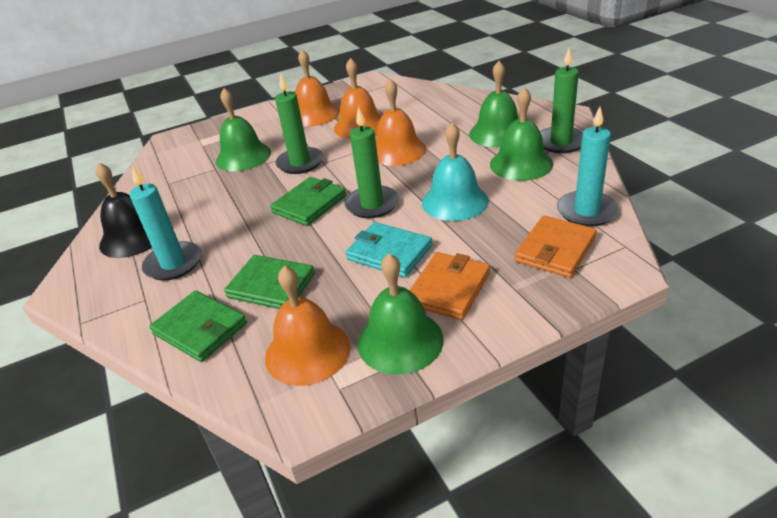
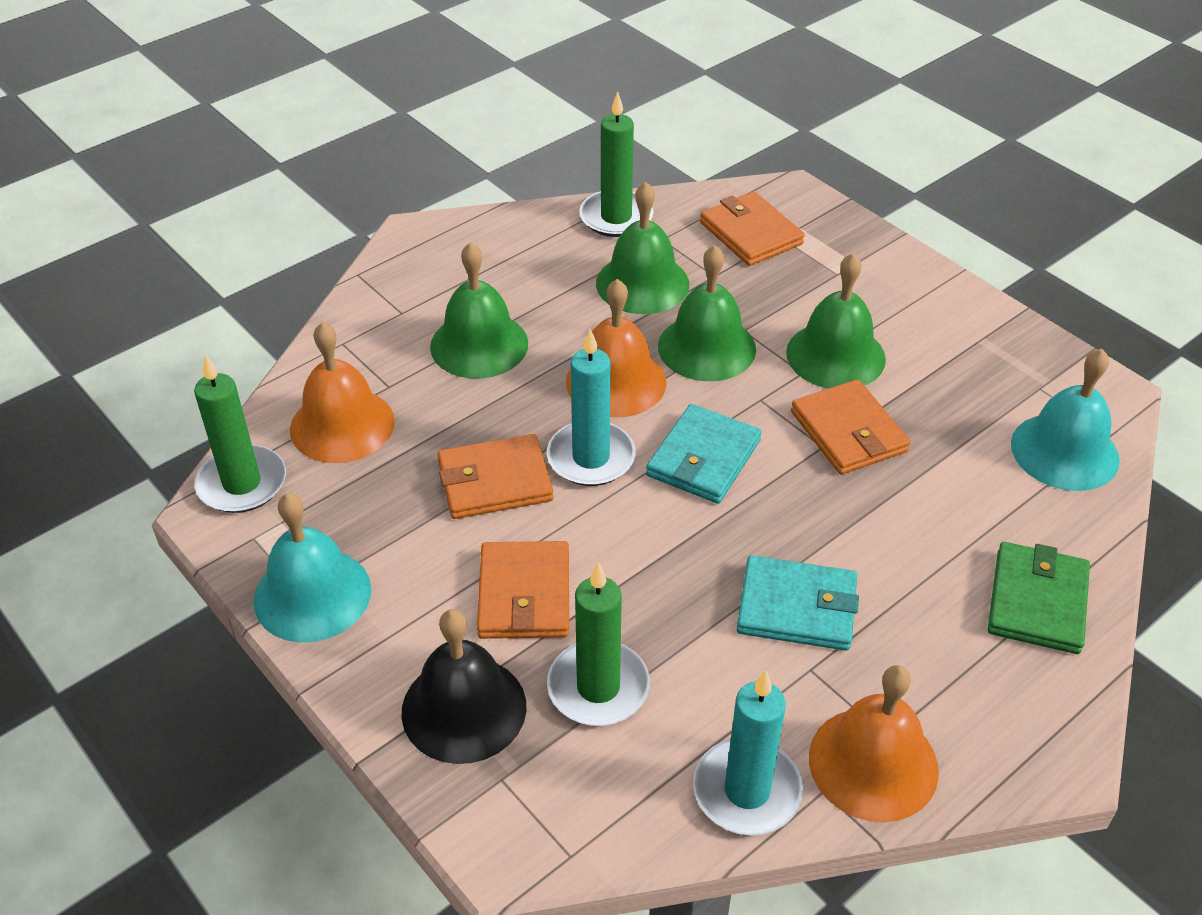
green wallet: [149,291,247,362] [224,255,315,309] [270,177,346,226] = 3 -> [988,542,1090,654] = 1
orange bell: [265,266,350,386] [295,50,340,127] [334,58,381,139] [376,79,426,166] = 4 -> [290,322,395,463] [566,279,667,418] [809,665,939,822] = 3
orange wallet: [409,252,490,320] [515,216,597,278] = 2 -> [437,434,554,519] [477,541,569,639] [700,191,805,266] [791,379,910,475] = 4
turquoise bell: [422,123,489,221] = 1 -> [253,493,371,643] [1011,349,1120,491] = 2
turquoise wallet: [345,222,432,278] = 1 -> [646,404,761,504] [737,555,859,651] = 2

